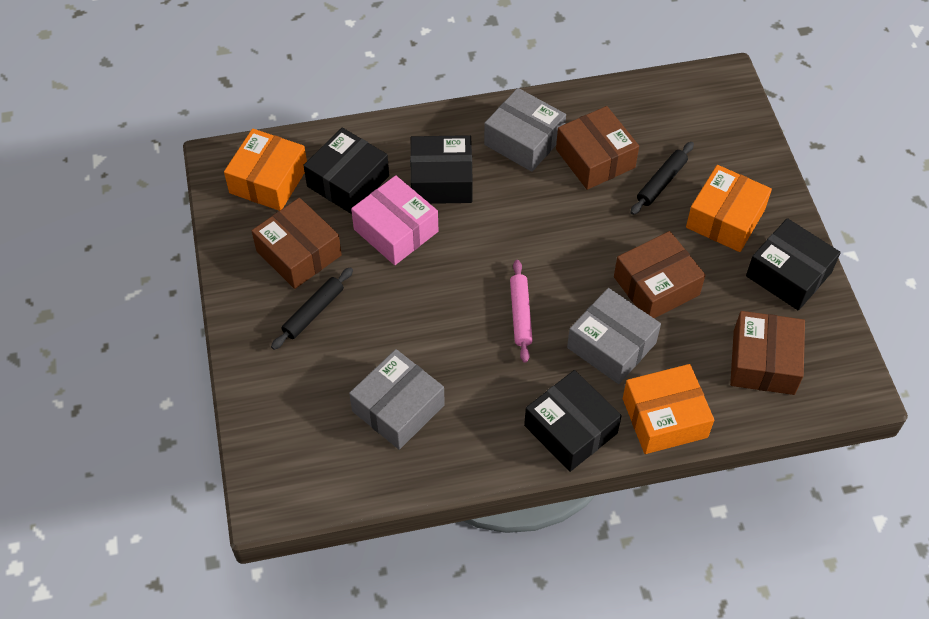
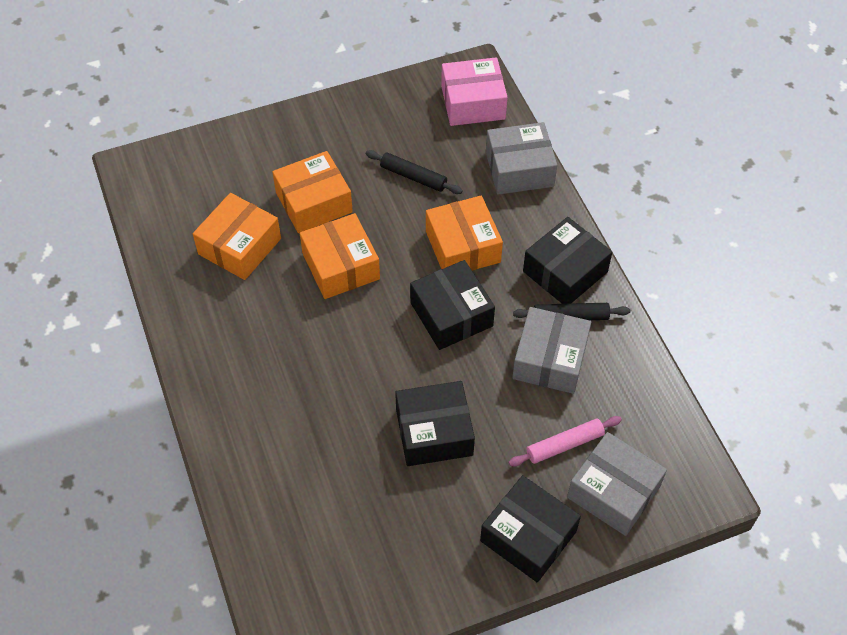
brown box: [252,198,342,289] [556,106,639,190] [614,231,706,318] [730,311,805,395] = 4 -> none = 0
orange box: [224,129,307,211] [623,364,714,454] [686,165,772,252] = 3 -> [193,193,281,280] [272,151,353,233] [300,213,380,299] [426,196,503,271] = 4

